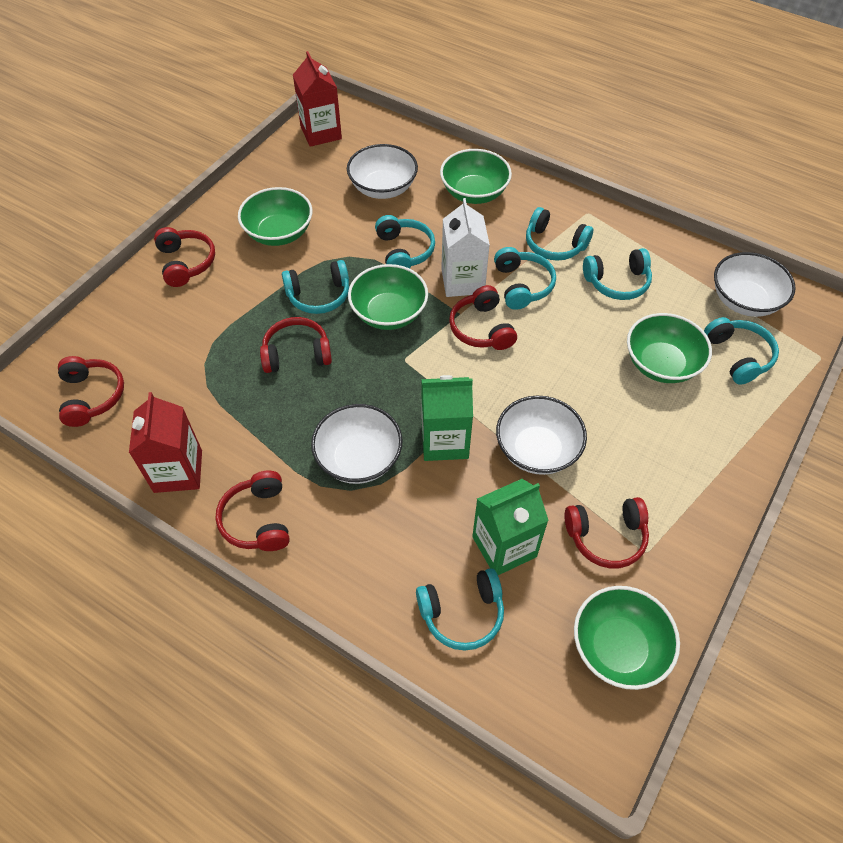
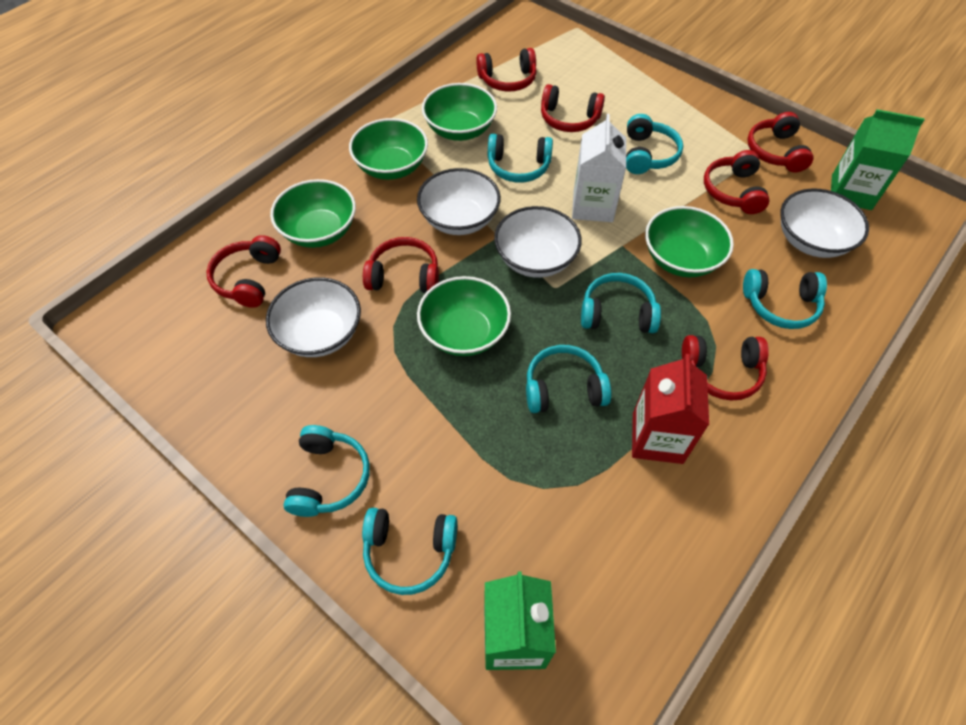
red carton: [129,392,202,493] [293,51,342,147] = 2 -> [632,354,709,464] = 1
red headphones: [58,356,124,427] [154,227,215,287] [215,471,290,551] [260,317,332,373] [449,285,517,350] [564,497,649,568] = 6 -> [206,235,281,308] [363,237,439,293] [476,48,537,92] [541,84,605,132] [682,335,769,401] [704,150,769,214] [747,112,813,173] = 7

